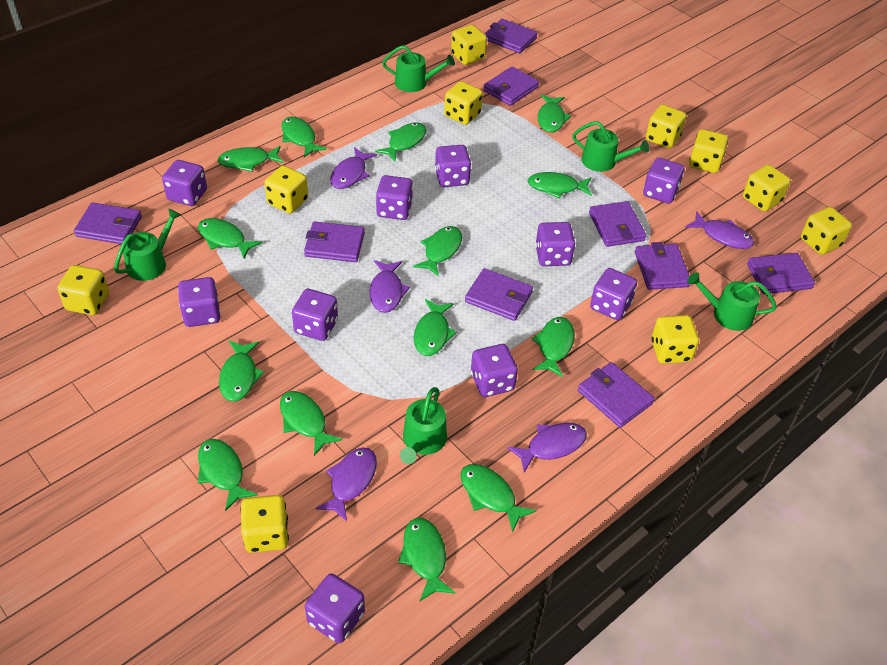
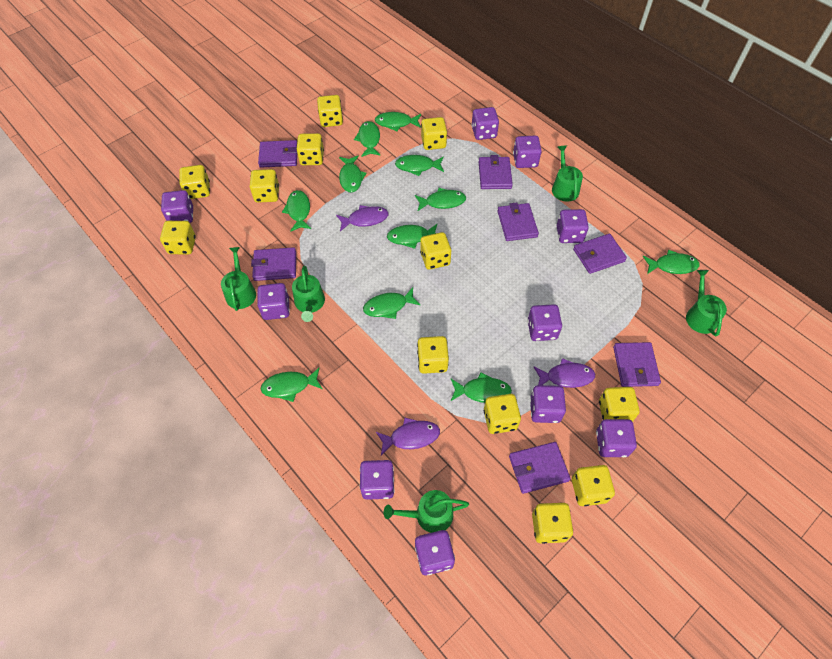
green fish: [198,218,262,258] [198,439,258,511] [217,146,283,172] [219,341,264,402] [280,391,342,456] [281,117,327,157] [375,122,426,162] [398,518,455,601] [413,226,462,277] [414,299,457,356] [461,464,536,533] [527,172,592,198] [531,317,575,377] [538,95,571,133] = 14 -> [261,368,323,402] [282,190,311,232] [339,155,367,193] [354,121,381,157] [363,288,420,319] [375,112,421,131] [387,224,437,249] [395,155,444,176] [415,188,466,211] [451,372,512,403] [643,250,700,274] = 11
purple fish: [316,447,377,521] [330,147,377,189] [370,260,410,313] [507,423,587,473] [685,211,754,249] = 5 -> [336,205,389,231] [376,418,440,455] [534,358,595,388] = 3
purple wallet: [74,203,142,244] [304,221,365,262] [465,268,533,321] [483,67,539,106] [485,19,537,53] [578,362,655,428] [589,201,646,247] [635,242,690,290] [747,253,815,294] = 9 -> [251,247,296,281] [258,140,297,168] [478,155,513,189] [497,202,539,241] [509,442,571,494] [573,234,627,274] [613,342,661,387] = 7
yellow dice: [57,265,109,315] [241,495,289,553] [264,166,308,214] [444,81,483,125] [451,25,487,65] [646,104,686,148] [651,315,699,364] [689,129,728,173] [743,165,790,212] [801,207,852,255] = 10 -> [160,221,196,254] [179,165,210,199] [250,169,279,202] [296,133,324,165] [317,95,343,127] [417,336,449,374] [420,232,451,270] [421,117,447,150] [484,394,521,434] [532,502,573,544] [572,465,615,506] [599,387,640,422] = 12

